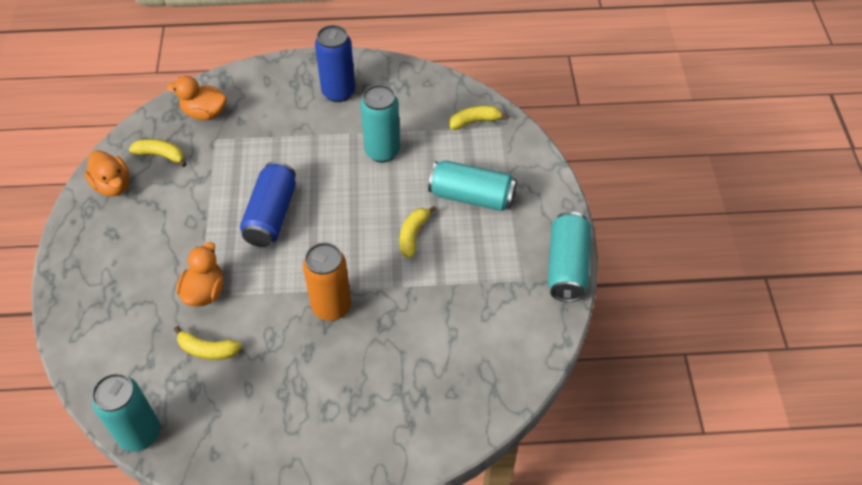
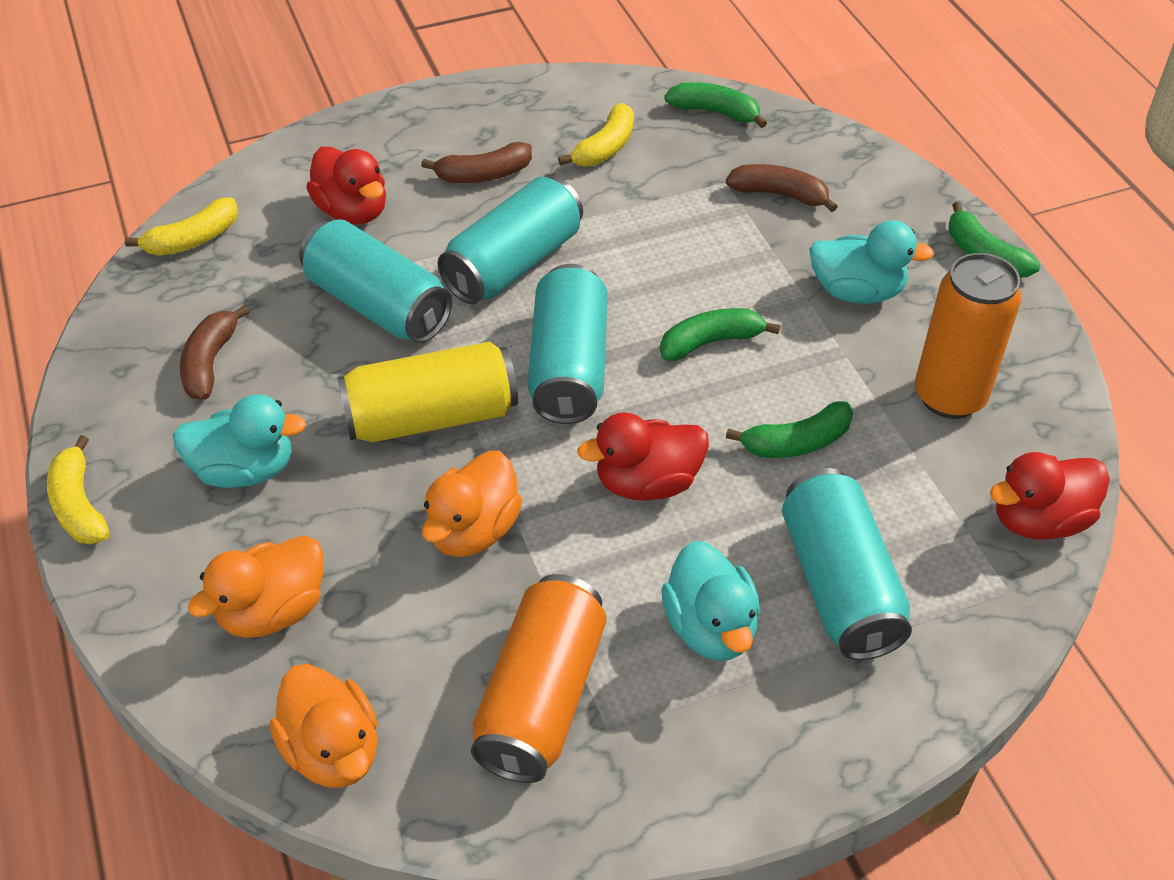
blue can: [240,161,296,247] [315,25,355,102] = 2 -> none = 0
brown banana: none = 0 -> [180,305,250,400] [421,142,532,183] [726,164,838,212] = 3
green banana: none = 0 -> [660,308,780,361] [664,82,767,128] [726,401,853,458] [949,202,1040,278] = 4
orange can: [303,242,351,321] = 1 -> [471,574,607,783] [915,253,1021,419] = 2
red duck: none = 0 -> [306,147,386,225] [577,412,709,501] [990,452,1110,540] = 3
turquoise duck: none = 0 -> [173,394,306,488] [661,541,760,661] [809,220,934,304] = 3
yellow banana: [129,139,187,167] [174,326,242,360] [400,206,437,258] [449,106,509,130] = 4 -> [47,435,109,544] [125,197,238,256] [558,103,634,167] = 3
yellow can: none = 0 -> [337,341,518,442] = 1

